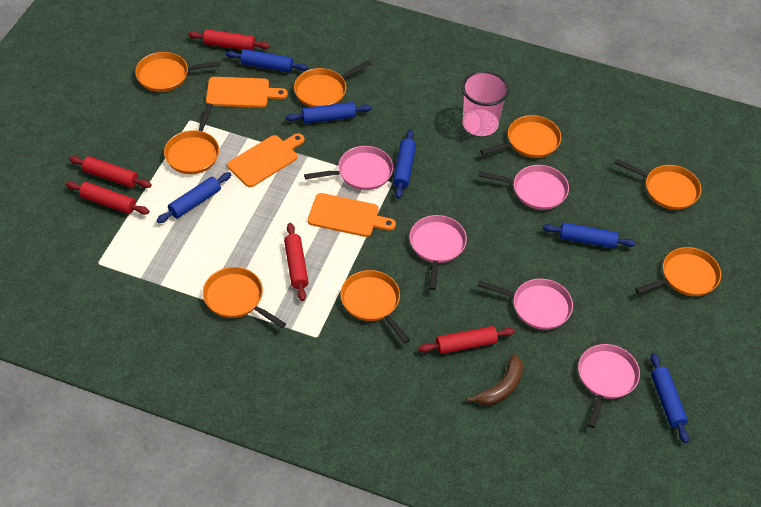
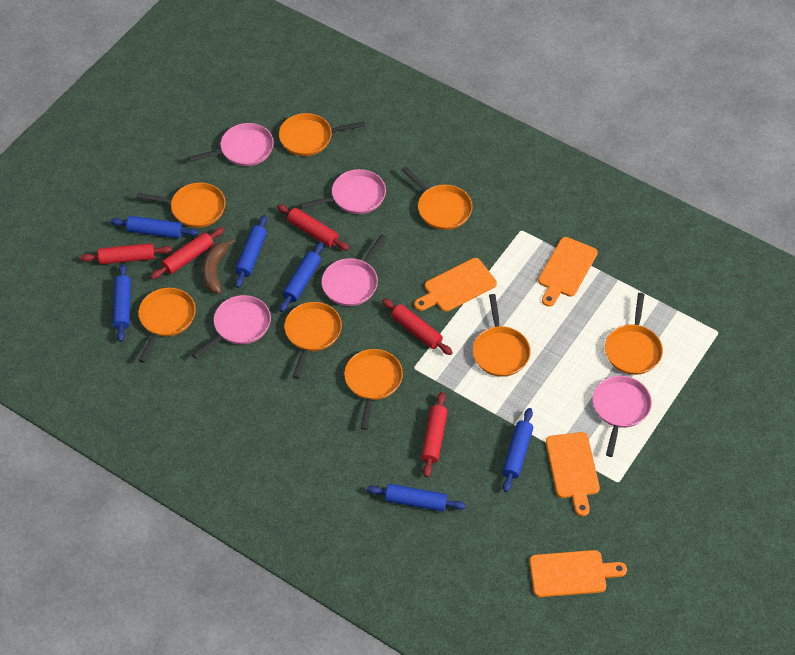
orange cutting board: [206,77,288,108] [227,133,305,187] [308,193,396,237] = 3 -> [414,258,497,312] [530,550,627,597] [538,237,598,307] [546,432,600,516] = 4
pink cup: [462,71,509,136] = 1 -> none = 0

